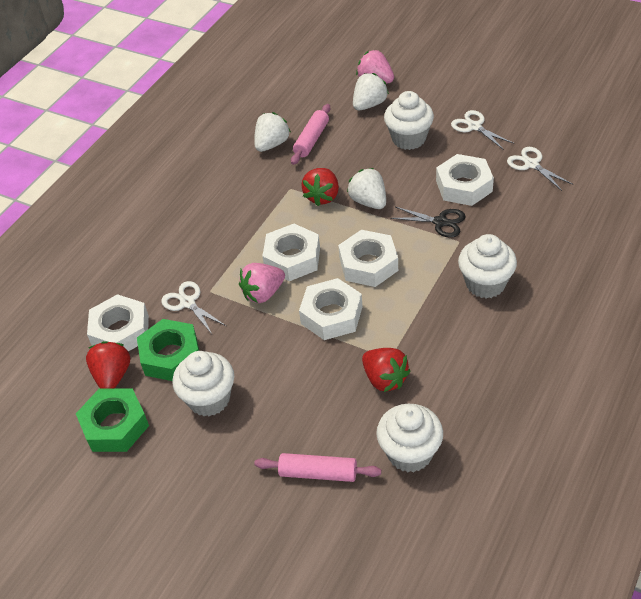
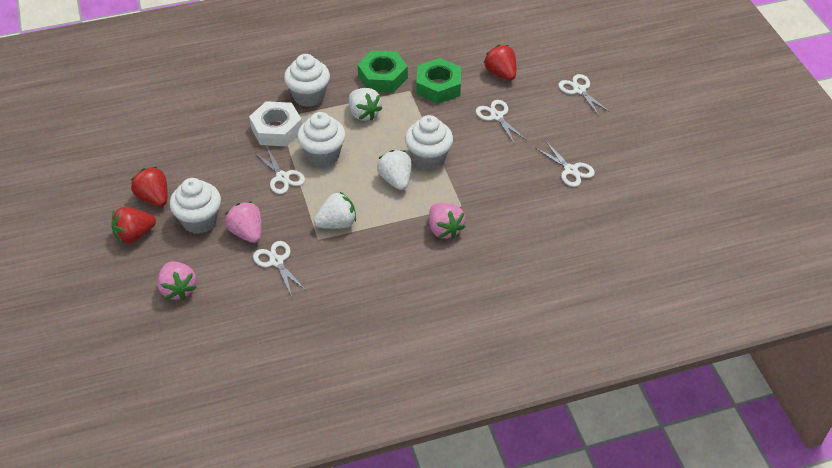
black scissors: [390,207,466,238] = 1 -> none = 0
pink rolling pin: [254,453,381,482] [291,104,330,165] = 2 -> none = 0
pink strawberry: [239,263,285,303] [356,50,394,84] = 2 -> [157,262,197,300] [225,201,262,243] [429,203,465,239] = 3
white nut: [87,294,149,351] [262,224,320,281] [299,278,362,340] [338,230,398,287] [436,154,494,206] = 5 -> [249,101,302,146] = 1
white scissors: [161,281,226,334] [451,110,514,150] [507,147,572,191] = 3 -> [253,241,306,296] [254,148,305,194] [476,100,526,145] [535,142,595,187] [558,74,611,116] = 5

